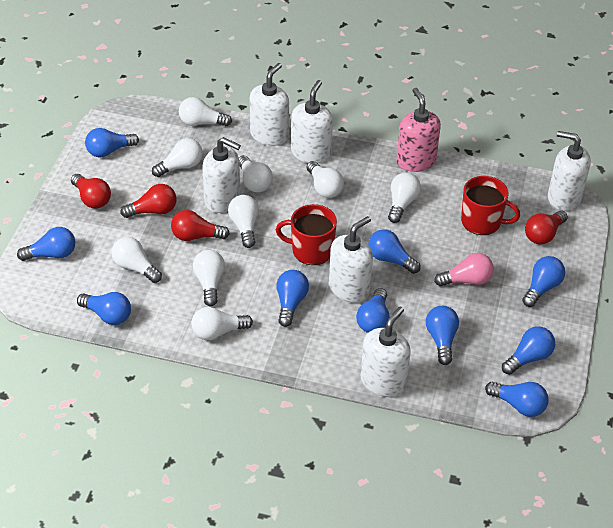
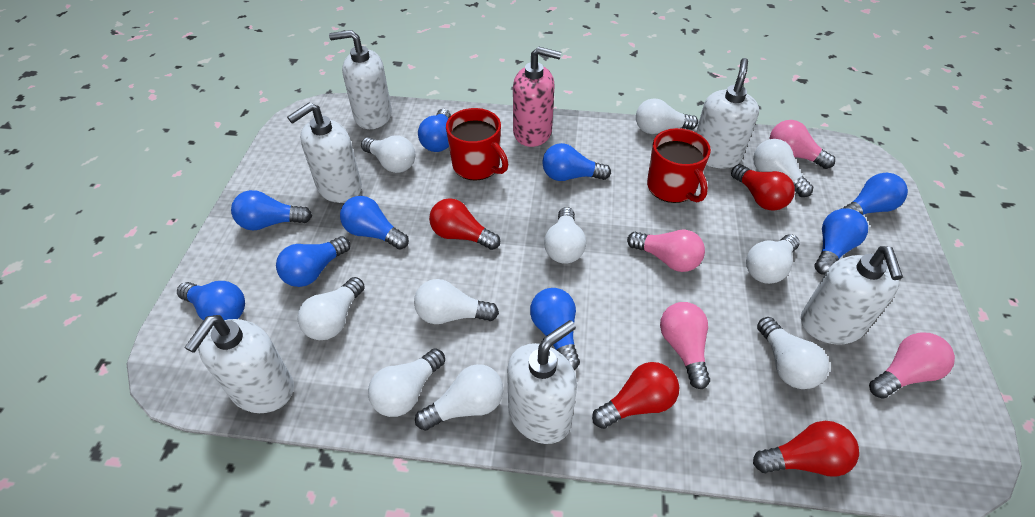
blue light bulb: [17,227,75,261] [77,292,131,325] [85,128,139,157] [276,270,309,327] [356,288,390,333] [368,229,421,274] [426,306,459,365] [485,381,548,417] [502,326,555,375] [522,256,565,307] = 10 -> [177,281,245,321] [231,190,312,231] [276,236,350,287] [340,196,409,250] [418,109,451,152] [530,288,580,370] [542,143,611,181] [814,208,868,275] [841,173,908,215] = 9
pink light bulb: [434,253,494,287] = 1 -> [627,230,705,272] [660,302,710,389] [770,120,835,169] [869,332,955,399] = 4
white light bulb: [112,237,162,283] [152,138,203,177] [179,97,232,126] [191,307,253,340] [193,250,225,306] [228,195,259,248] [239,155,273,192] [307,161,344,198] [388,172,421,223] = 9 -> [298,277,365,340] [361,136,415,173] [368,348,445,417] [414,279,499,324] [415,364,503,431] [544,207,586,264] [636,98,698,134] [746,234,799,284] [753,139,813,197] [757,317,829,389] = 10

